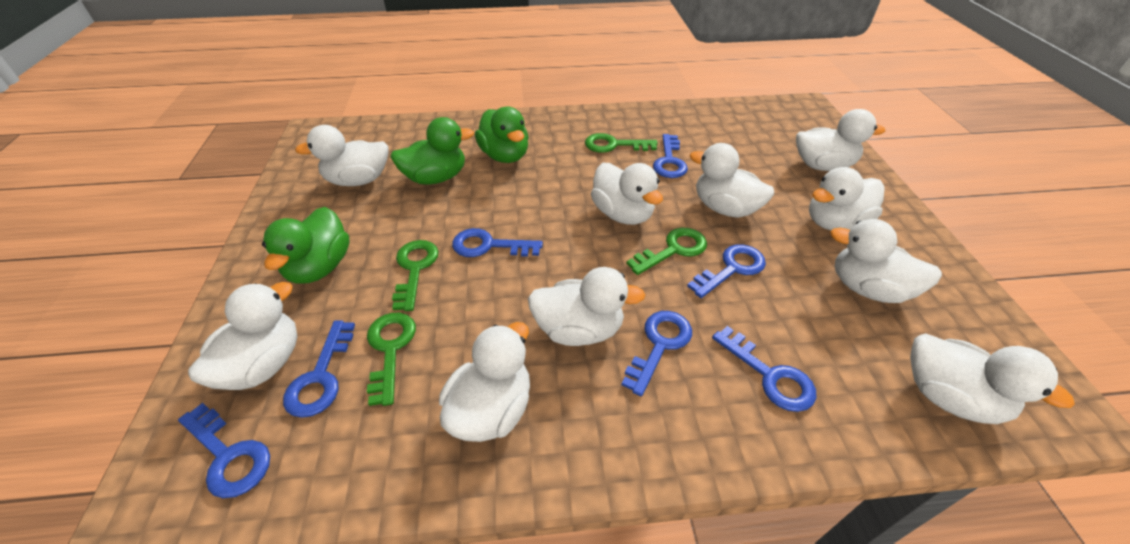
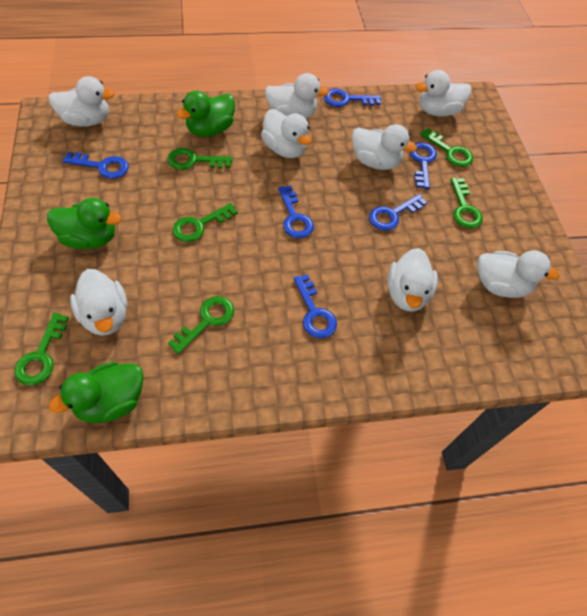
blue key: [178,403,270,498] [283,320,355,418] [452,228,543,257] [621,311,692,396] [653,134,688,178] [687,244,766,298] [712,326,816,412] = 7 -> [63,152,129,179] [278,186,314,238] [294,274,337,338] [324,89,381,107] [369,194,427,231] [410,142,437,189] = 6
green key: [367,313,416,406] [392,240,439,311] [585,133,658,153] [626,228,707,275] = 4 -> [14,313,69,385] [167,148,232,170] [168,296,234,354] [173,203,238,242] [420,128,473,167] [451,178,483,229] = 6
white duck: [188,282,298,390] [295,125,388,186] [439,322,530,442] [528,267,646,346] [591,163,663,225] [690,143,774,218] [796,109,885,171] [809,167,885,230] [830,219,942,303] [910,333,1075,424] = 10 -> [49,76,115,127] [70,269,127,336] [261,109,312,158] [265,73,329,119] [352,124,417,170] [387,248,438,311] [416,70,472,117] [477,250,560,298] = 8

